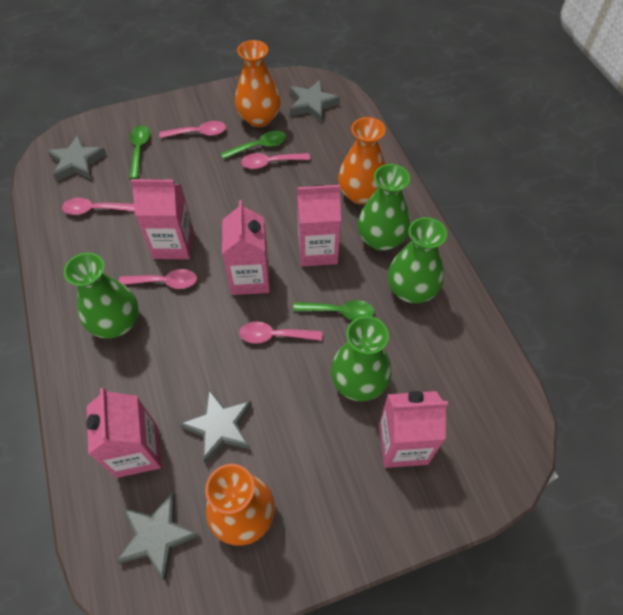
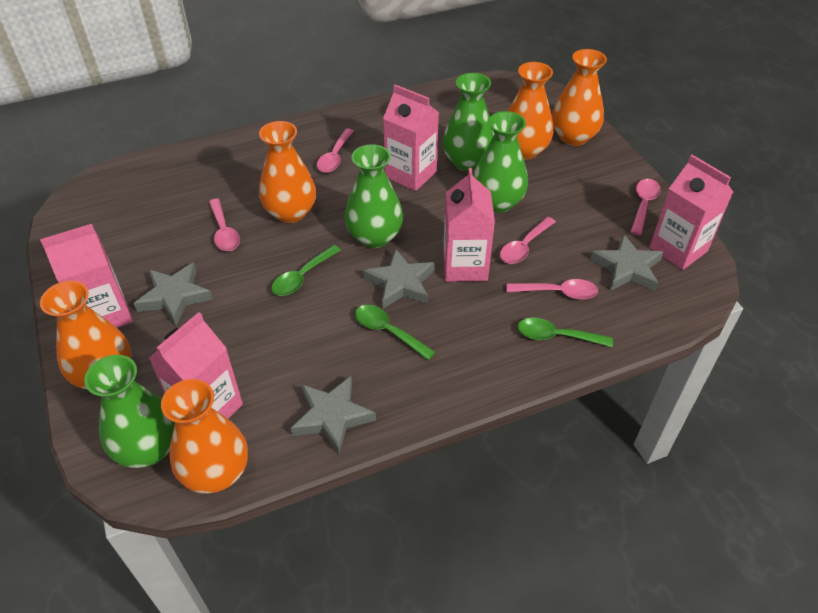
orange vase: [205,464,275,546] [235,40,281,127] [338,117,386,205] = 3 -> [40,281,132,390] [161,379,248,493] [259,121,316,223] [508,62,553,160] [552,49,607,146] = 5

